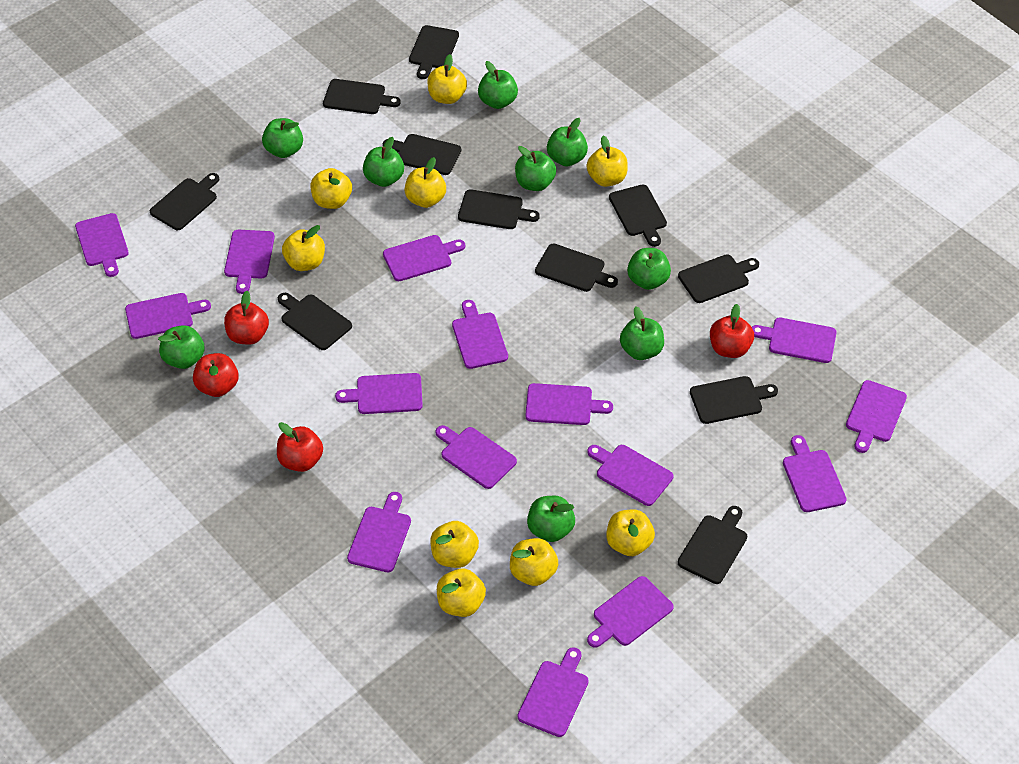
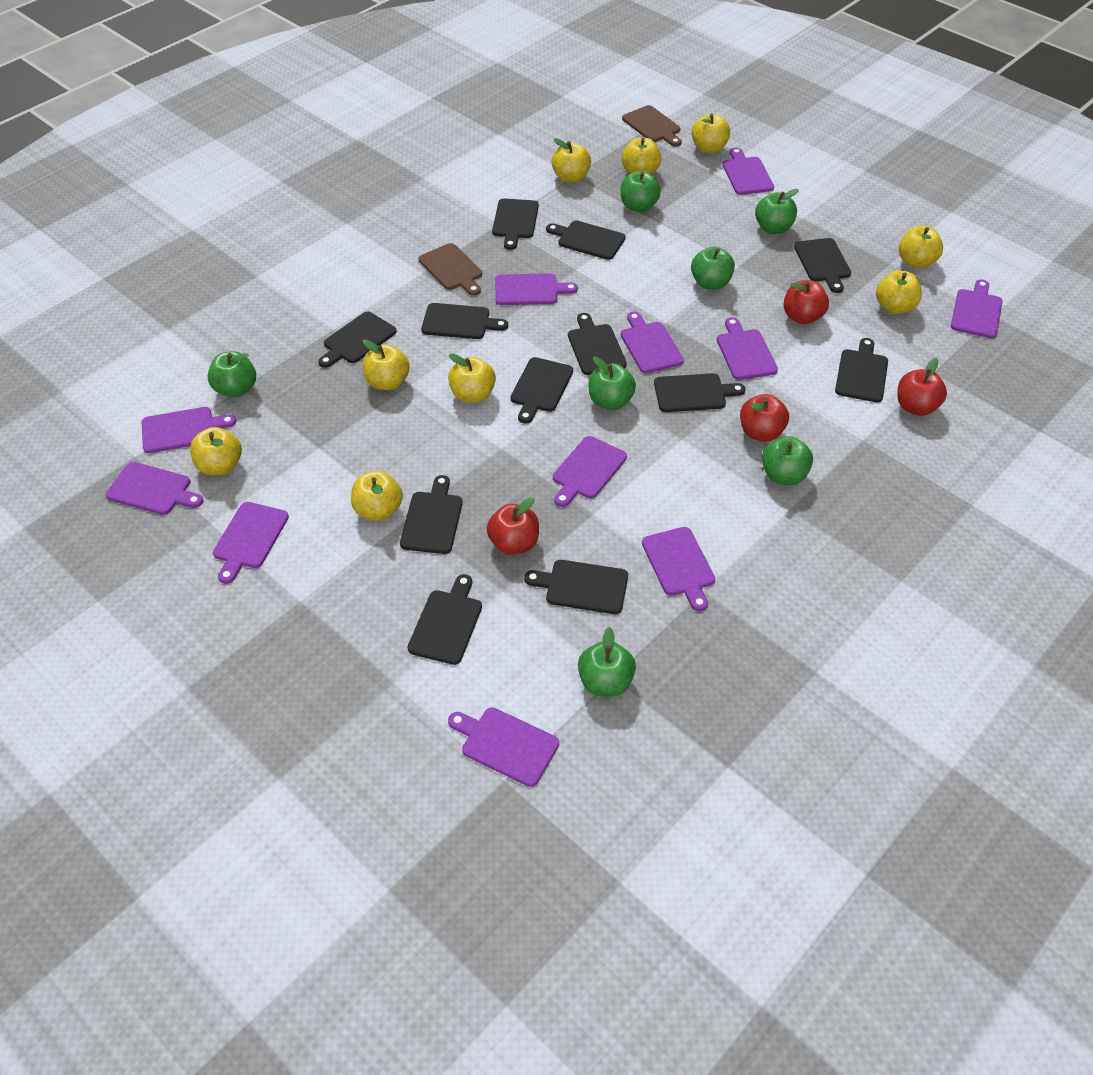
black cutting board: [150,173,219,230] [278,293,352,350] [323,79,401,114] [383,134,461,175] [409,25,459,79] [458,189,540,229] [535,244,618,292] [609,185,667,247] [678,254,759,303] [678,506,747,584] [690,376,778,424] = 11 -> [318,312,397,368] [400,475,463,554] [408,574,482,665] [421,303,508,339] [492,198,539,250] [510,357,573,424] [524,560,628,614] [546,220,626,260] [568,313,627,375] [654,373,745,412] [794,238,851,293] [835,338,888,402] = 12
brown cutting board: none = 0 -> [418,243,482,296] [622,105,682,147] = 2
green apple: [158,325,205,369] [262,118,303,158] [363,137,404,187] [478,61,518,109] [515,146,556,191] [527,496,575,542] [547,118,588,166] [620,307,664,360] [627,248,671,290] = 9 -> [208,351,256,398] [578,627,636,697] [588,357,636,410] [620,171,661,212] [691,246,735,290] [755,189,799,234] [762,436,813,485] = 7
purple cutting board: [75,213,129,277] [125,293,211,339] [224,230,275,294] [335,373,423,414] [347,492,411,572] [383,235,465,281] [435,425,517,489] [452,300,508,369] [517,647,589,737] [525,383,613,425] [587,445,673,506] [587,576,674,648] [752,318,837,363] [783,435,847,512] [846,380,907,453] = 15 -> [106,462,203,515] [142,407,236,453] [213,502,289,584] [448,707,559,787] [495,273,578,305] [553,436,627,507] [621,312,684,373] [642,527,715,612] [717,317,778,380] [722,148,774,195] [951,280,1003,338] = 11

